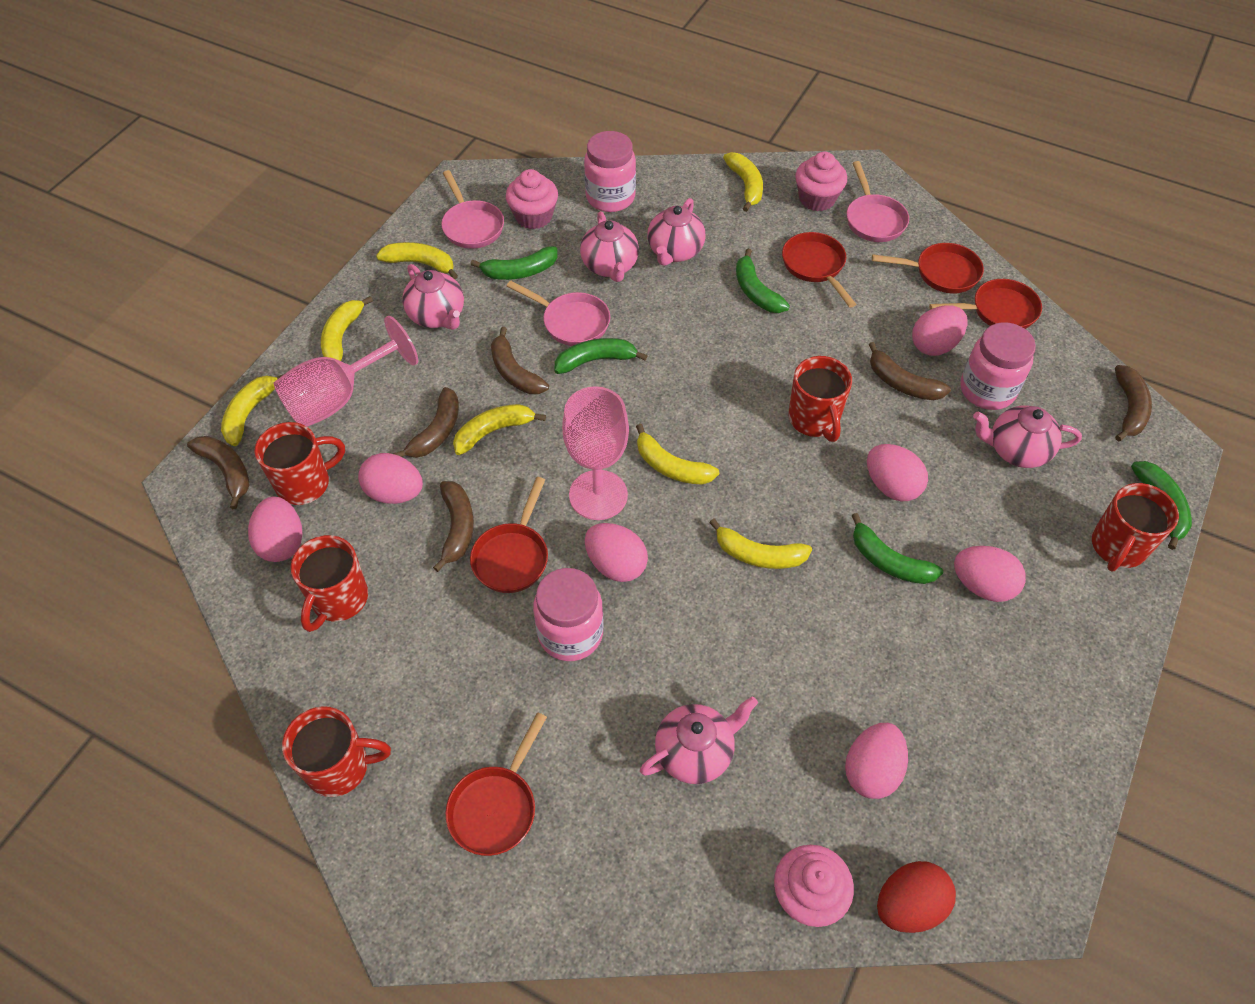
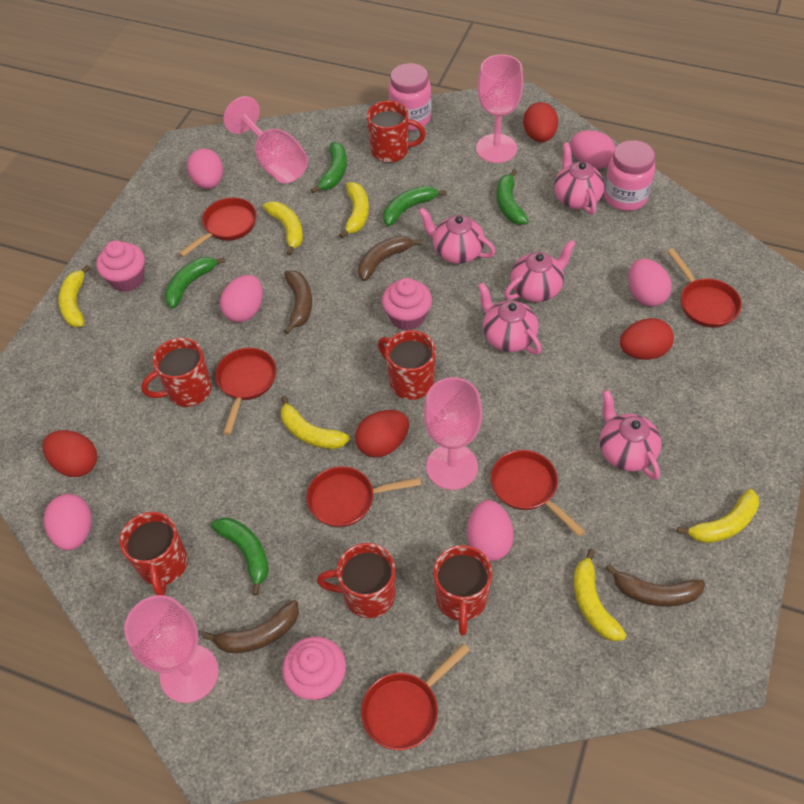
brown banana: [187,436,250,509] [393,387,459,458] [433,481,474,572] [491,327,549,394] [869,342,951,400] [1115,365,1152,441] = 6 -> [202,600,299,653] [284,270,312,334] [358,236,422,281] [605,564,705,607] = 4
pink egg: [248,496,302,562] [358,453,423,504] [585,523,648,582] [845,723,908,799] [867,444,928,502] [912,306,967,356] [954,546,1026,602] = 7 -> [44,494,92,550] [187,149,223,189] [220,275,263,323] [467,500,514,561] [571,130,615,169] [628,258,672,307] = 6
pink goblet: [274,316,418,427] [562,386,629,520] = 2 -> [124,595,219,703] [223,96,308,183] [424,377,482,490] [476,54,523,163] = 4
pink jar: [533,568,604,661] [584,131,636,212] [960,322,1036,410] = 3 -> [389,63,431,131] [604,140,655,211] = 2
pink pan: [441,170,504,249] [507,281,610,346] [847,161,909,242] = 3 -> none = 0
red egg: [877,861,956,933] = 1 -> [42,430,97,477] [355,410,409,457] [523,102,558,142] [620,318,674,360] = 4
red mug: [255,422,345,505] [282,706,391,797] [291,535,368,632] [788,356,852,442] [1092,483,1179,571] = 5 -> [119,512,188,595] [141,338,212,407] [317,543,395,618] [367,101,426,163] [378,330,436,400] [433,545,492,636] = 6
red pan: [445,712,547,856] [470,477,548,593] [782,232,856,308] [872,243,984,293] [929,279,1042,329] = 5 -> [179,198,257,257] [215,348,277,435] [306,466,421,527] [361,643,470,750] [491,450,586,537] [667,249,742,328] = 6
yellow banana: [221,374,284,446] [321,296,373,361] [376,242,458,279] [453,404,546,455] [636,424,719,485] [709,519,812,569] [723,152,763,212] = 7 -> [58,265,90,327] [263,201,303,256] [281,396,350,449] [339,182,369,238] [574,549,626,641] [677,489,759,543] = 6

